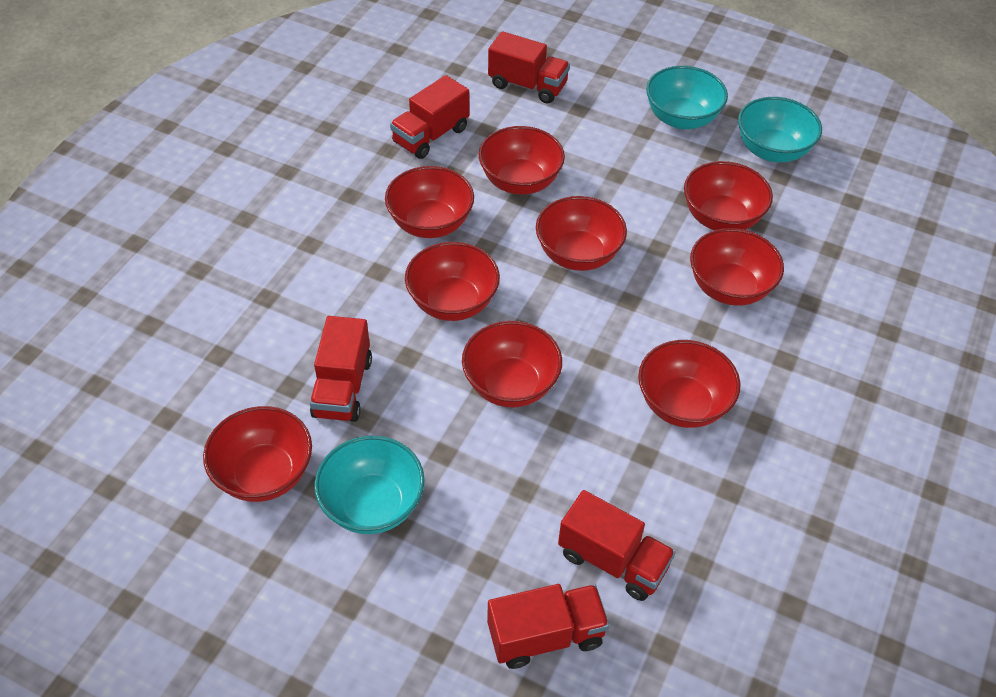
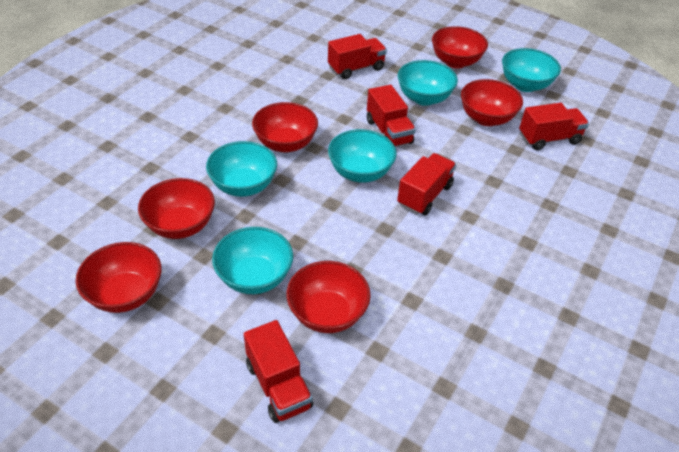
red bowl: [203,406,312,502] [385,166,474,238] [405,242,500,321] [462,321,562,407] [479,126,565,195] [536,196,627,271] [638,340,741,428] [684,161,773,230] [690,228,784,306] = 9 -> [75,242,161,313] [138,178,215,239] [252,102,318,153] [286,261,370,333] [432,26,488,68] [461,79,523,126] = 6
turquoise bowl: [314,436,425,534] [646,66,728,129] [738,97,822,163] = 3 -> [206,141,277,197] [212,227,293,294] [328,129,397,183] [398,60,458,106] [502,48,561,92] = 5

